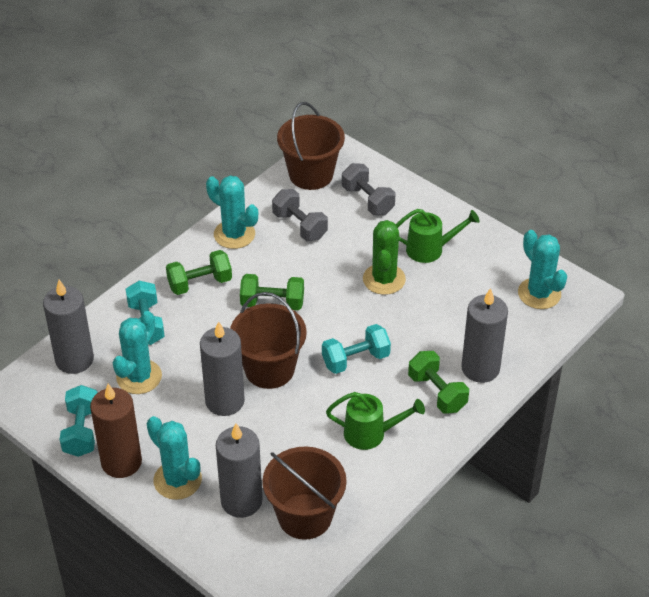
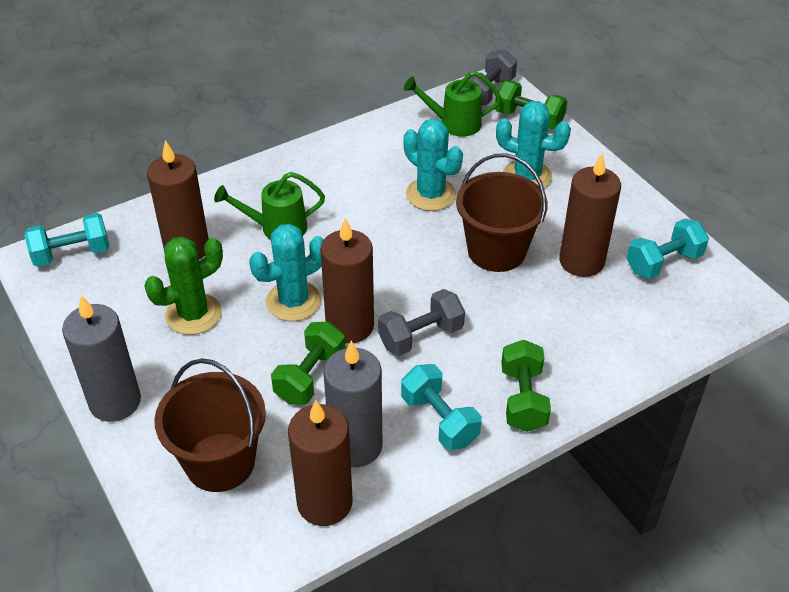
brown bucket: [230,292,307,389] [263,446,347,540] [277,102,345,190] = 3 -> [154,358,266,492] [456,153,548,272] = 2
brown candle: [90,384,142,478] = 1 -> [147,140,209,260] [288,400,352,526] [320,218,374,343] [559,153,621,277] = 4
grey candle: [43,280,94,374] [200,321,245,416] [216,423,263,518] [461,288,508,383] = 4 -> [62,295,141,422] [324,341,382,467] = 2
turquoise cactus: [113,311,162,394] [147,416,202,500] [206,175,258,249] [518,230,567,309] = 4 -> [249,224,324,321] [403,118,463,211] [496,101,571,188] = 3

